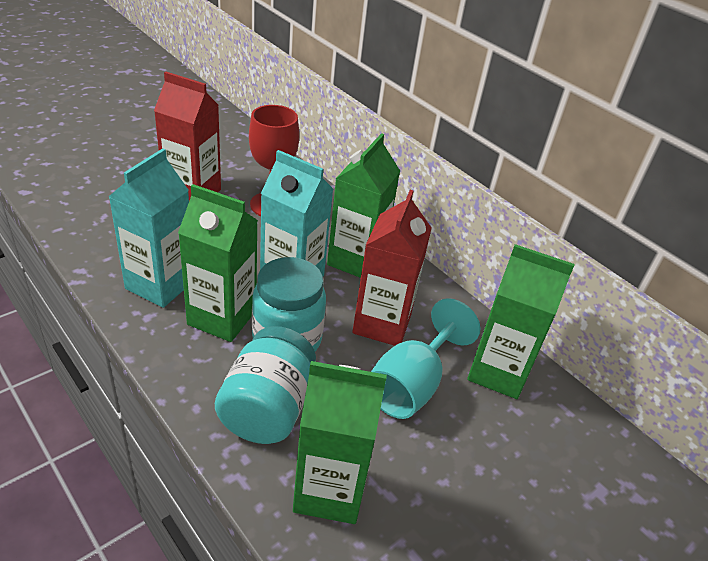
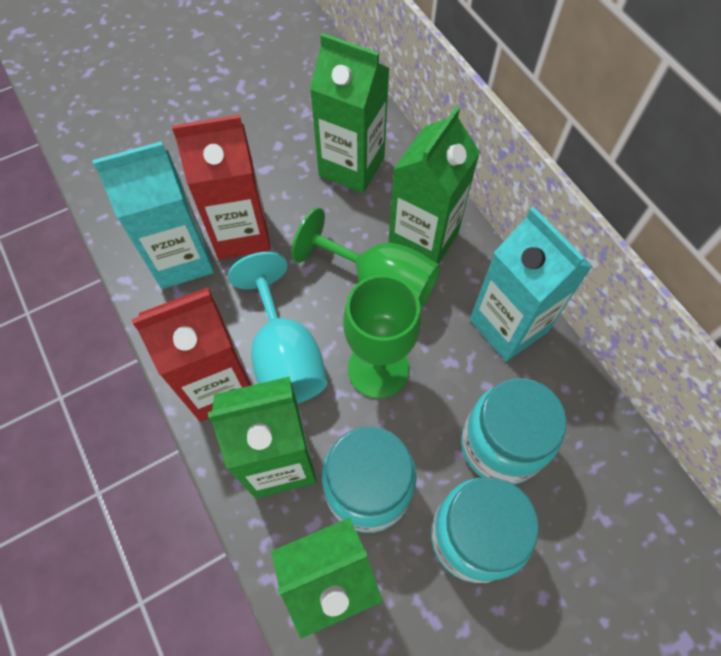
green goblet: none = 0 -> [292,208,440,310] [343,275,421,399] = 2
red goblet: [249,105,299,216] = 1 -> none = 0
turquoise jar: [215,326,316,444] [252,257,326,352] = 2 -> [322,426,416,533] [431,477,539,583] [461,378,567,485] = 3

